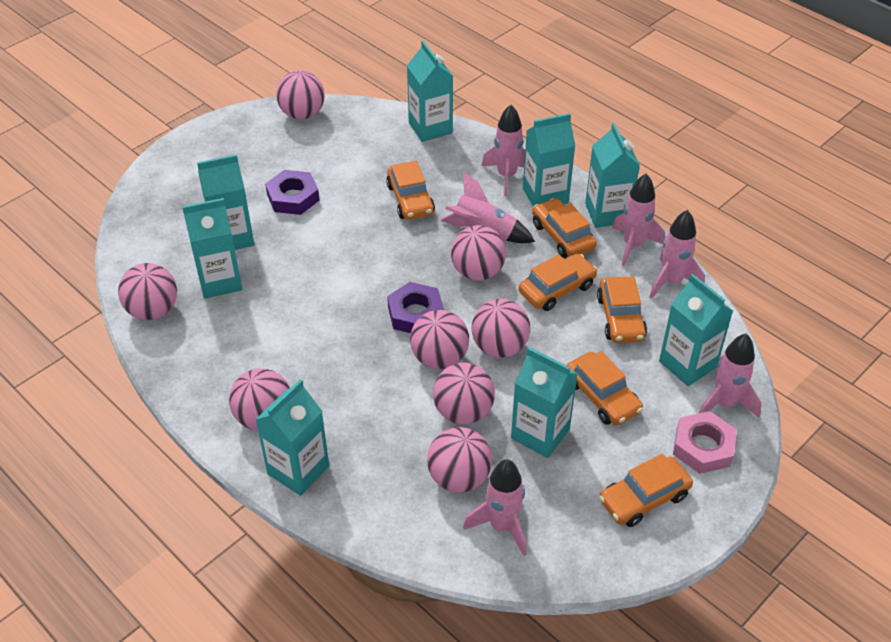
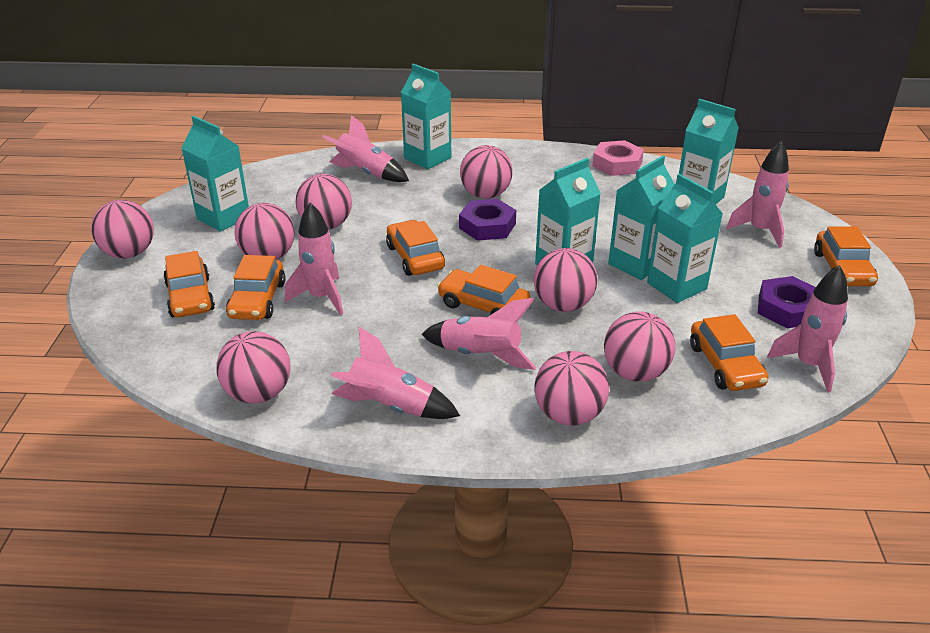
turquoise carton: [182,198,242,299] [197,154,254,250] [255,379,329,496] [407,40,453,142] [511,347,578,458] [523,113,575,206] [585,123,640,228] [659,274,733,386] = 8 -> [181,116,249,232] [401,64,451,169] [535,158,601,265] [608,155,675,280] [647,174,723,303] [679,99,739,205] = 6

